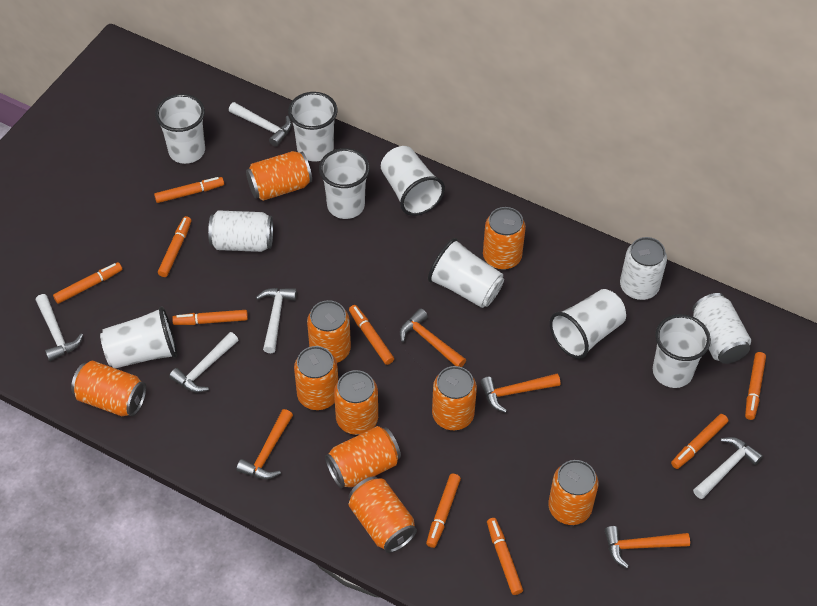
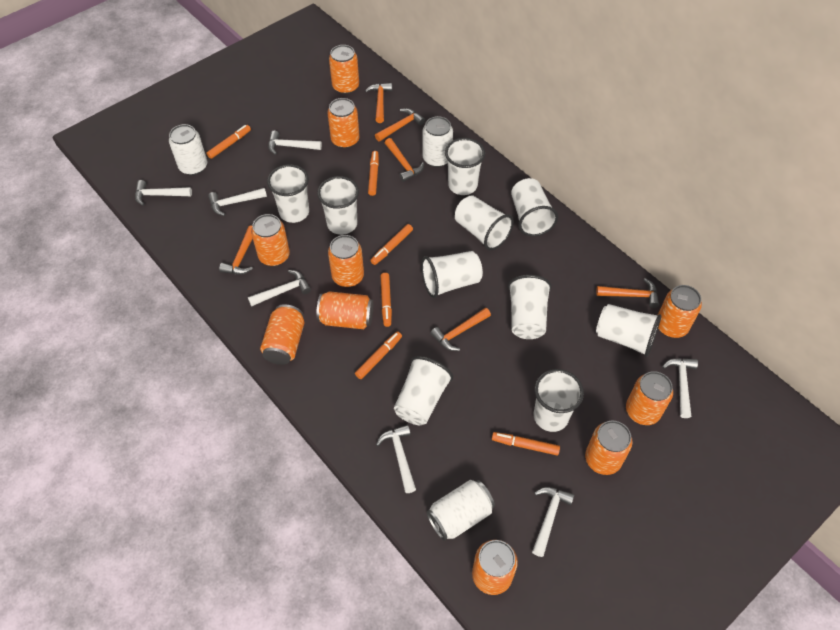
orange hammer: [236,409,293,479] [400,308,466,367] [481,373,560,413] [605,526,690,568] = 4 -> [219,225,253,275] [365,83,392,123] [375,108,425,142] [385,138,424,182] [430,307,491,351] [596,278,659,308] = 6
orange marker: [53,262,122,304] [154,177,224,203] [158,216,191,277] [172,310,248,325] [349,305,394,365] [426,474,461,548] [487,518,523,595] [671,414,728,469] [745,352,766,420] = 9 -> [207,125,251,159] [355,331,402,379] [368,151,379,196] [370,224,413,265] [381,273,392,327] [492,432,560,455] = 6
white cup: [100,307,177,368] [155,94,205,164] [288,92,338,162] [319,148,370,219] [381,146,445,216] [428,238,504,308] [550,289,626,359] [653,314,711,388] = 8 -> [267,165,309,223] [317,176,359,235] [394,356,453,425] [421,251,483,298] [445,138,485,195] [455,195,514,250] [508,275,552,339] [511,178,558,236] [534,369,584,432] [596,304,661,357] = 10
white hammer: [36,294,83,361] [169,332,238,392] [229,102,292,147] [256,288,297,353] [693,437,763,499] = 5 -> [135,180,192,206] [208,188,267,216] [248,270,311,307] [268,131,322,155] [376,425,416,493] [532,487,574,557] [662,358,698,418] = 7

